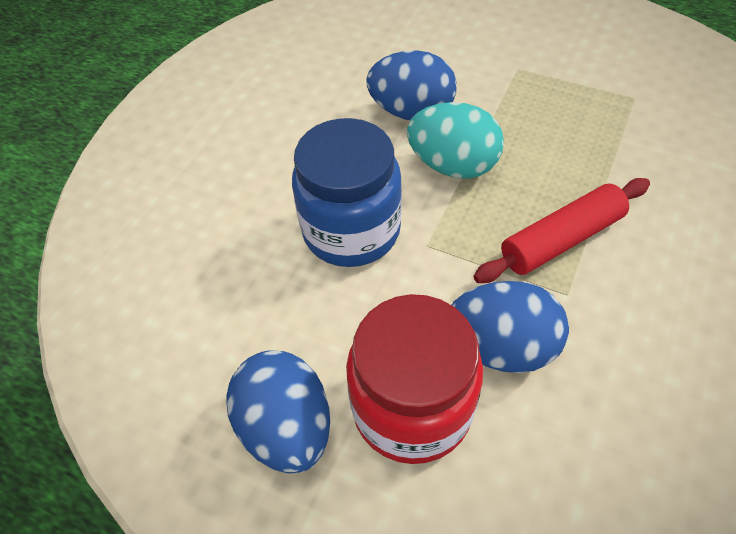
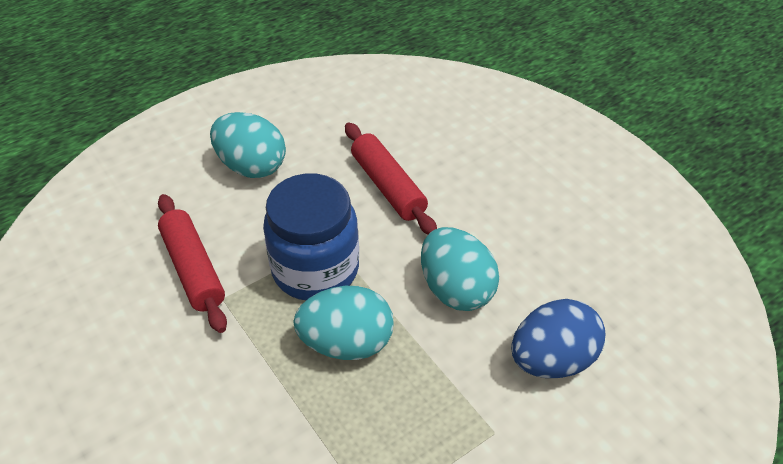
blue egg: [226,351,330,473] [367,50,457,120] [452,281,569,373] = 3 -> [511,299,606,378] = 1
red jar: [346,294,483,464] = 1 -> none = 0
red rolling pin: [474,178,650,283] = 1 -> [158,194,227,333] [345,122,437,234] = 2
turquoise egg: [407,102,504,179] = 1 -> [210,112,286,178] [293,286,394,360] [421,227,499,311] = 3

